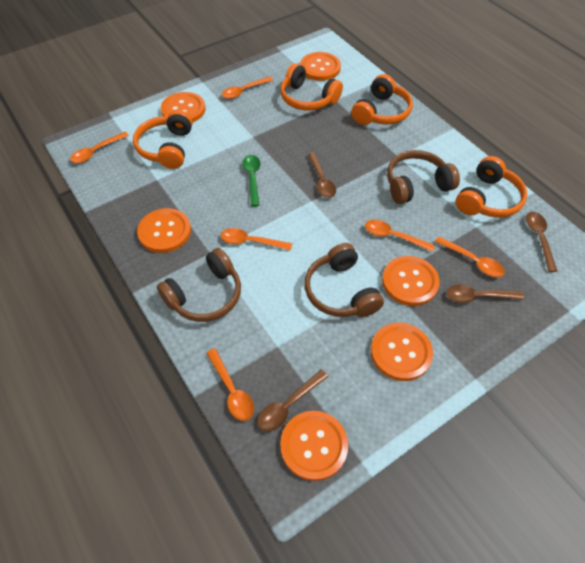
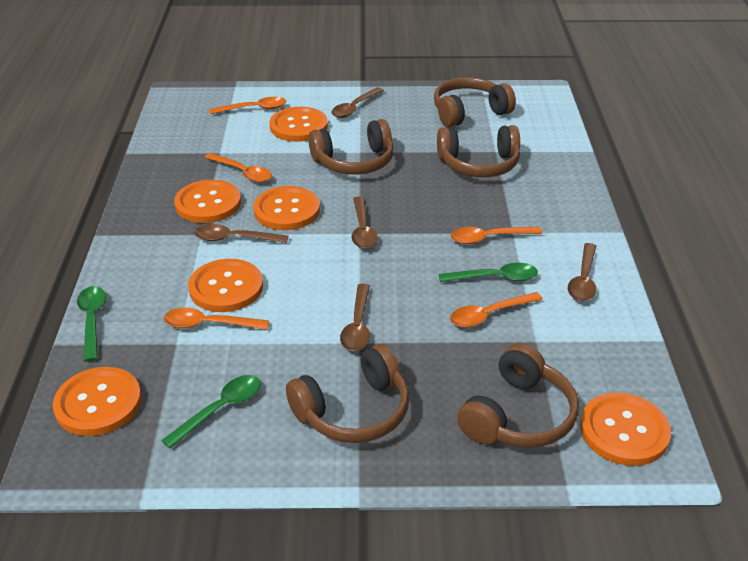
brown headphones: [157,248,241,322] [305,243,384,317] [387,150,460,204] = 3 -> [286,344,409,443] [309,119,394,175] [434,77,516,127] [437,125,520,177] [457,343,579,448] = 5
brown spoon: [257,369,328,431] [308,153,336,198] [446,284,524,303] [526,212,557,272] = 4 -> [194,224,288,243] [332,87,384,118] [340,284,370,351] [352,196,378,249] [568,243,596,301] = 5
green spoon: [242,155,261,206] = 1 -> [77,286,106,362] [161,375,261,448] [439,263,538,282] = 3
orange headphones: [133,110,193,169] [280,63,343,111] [351,74,413,125] [456,156,527,218] = 4 -> none = 0
orange spoon: [70,132,129,163] [206,348,254,421] [221,228,292,251] [222,77,273,99] [365,220,435,252] [435,236,505,277] = 6 -> [164,307,269,330] [204,153,272,182] [210,97,286,114] [450,292,543,328] [451,227,542,244] = 5

